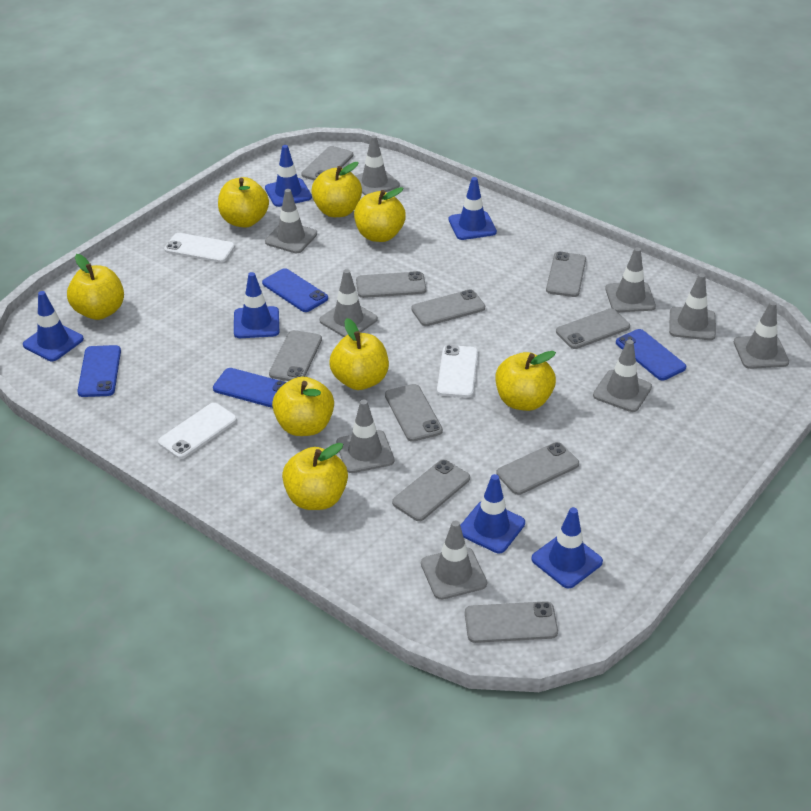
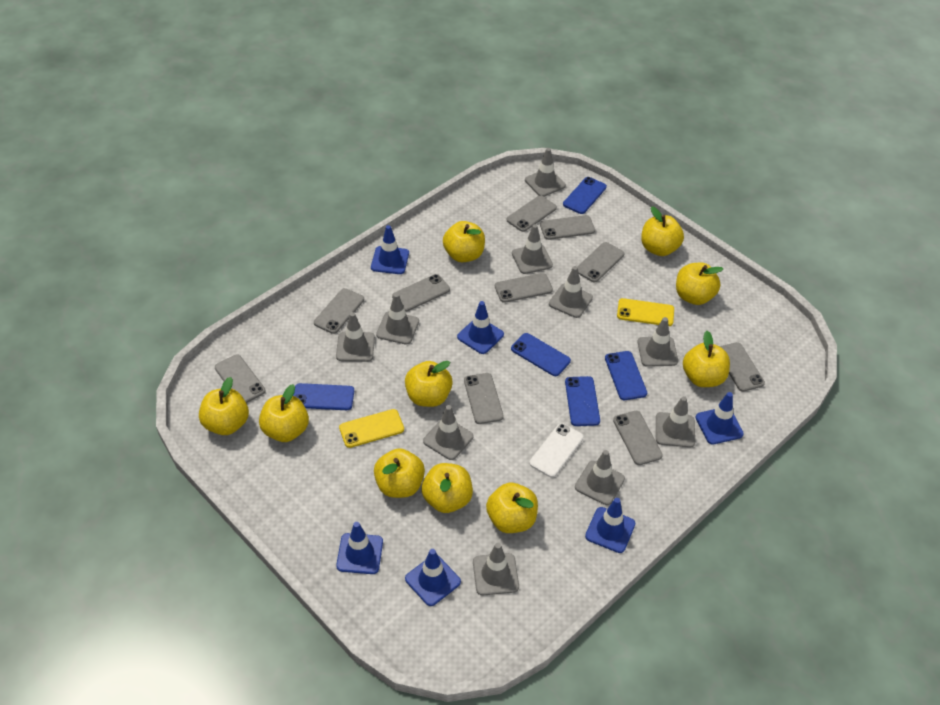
blue phone: [77,345,121,397] [213,368,287,408] [262,268,328,312] [616,329,686,380] = 4 -> [293,383,354,410] [511,333,571,376] [563,177,607,214] [565,376,600,426] [605,351,647,400] = 5
grey traffic cone: [265,189,317,253] [319,269,378,337] [336,399,394,473] [355,135,400,195] [421,520,487,600] [593,340,652,412] [605,247,656,312] [669,273,716,340] [734,301,789,369] = 9 -> [336,312,375,362] [376,293,419,345] [423,405,473,460] [473,543,519,595] [512,224,553,274] [525,148,566,197] [549,266,593,318] [575,450,625,505] [638,317,678,367] [656,396,695,448] = 10
white phone: [158,403,237,459] [164,233,235,263] [437,345,478,398] = 3 -> [529,423,584,478] = 1
yellow apple: [67,254,124,320] [218,177,269,228] [272,377,334,436] [282,443,348,510] [311,162,362,217] [329,318,389,390] [354,187,406,242] [495,351,556,411] = 8 -> [199,377,249,435] [259,384,309,442] [374,448,425,498] [405,361,453,407] [421,463,473,513] [443,221,485,262] [486,483,538,533] [641,206,684,256] [676,263,723,305] [683,331,730,387] = 10
yellow phone: none = 0 -> [339,409,404,448] [617,298,674,326] = 2

